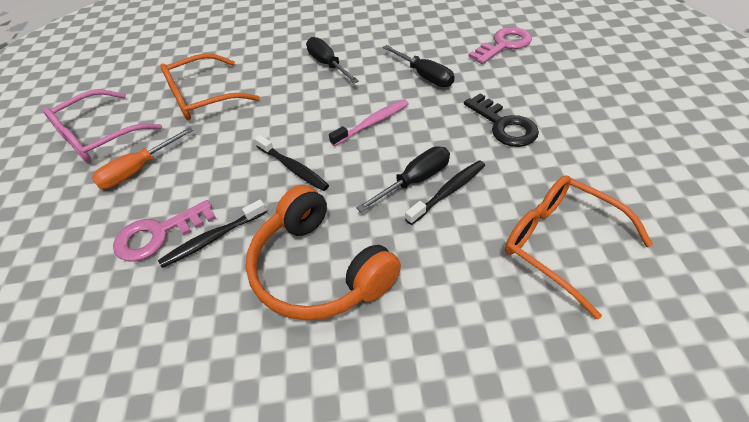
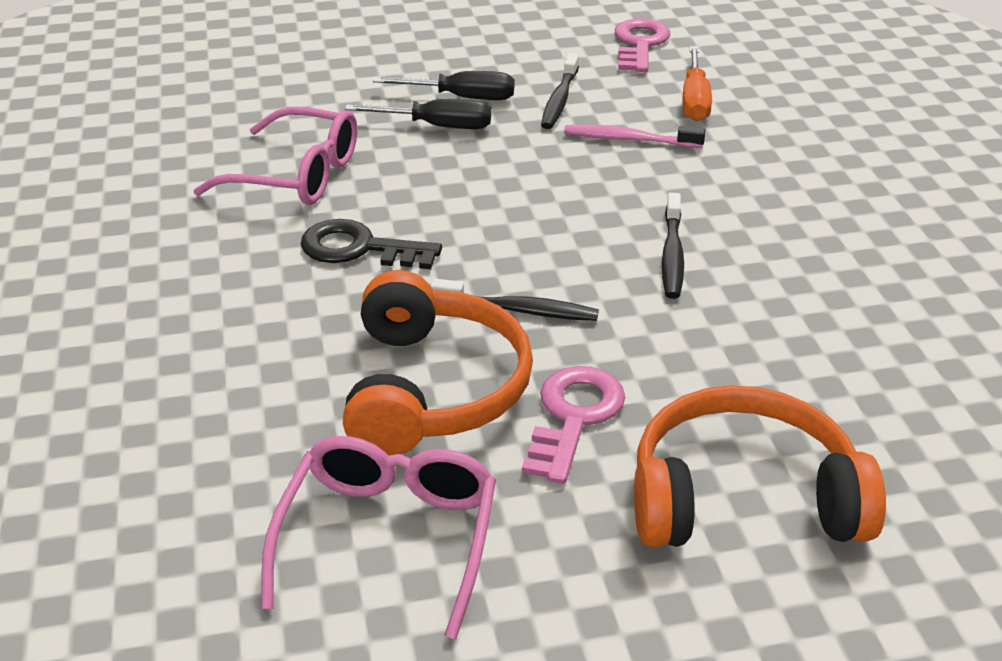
black screwdriver: [306,37,359,83] [356,146,450,212] [383,45,455,87] = 3 -> [345,99,491,129] [373,71,515,100] = 2
orange glasses: [160,53,260,120] [505,175,653,320] = 2 -> none = 0
orange headphones: [246,185,401,321] = 1 -> [343,270,533,456] [634,385,886,548] = 2
pink glasses: [43,90,162,162] = 1 -> [193,107,357,205] [261,436,496,639] = 2

